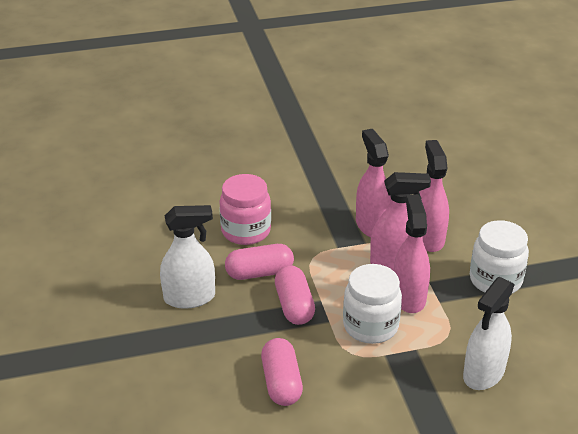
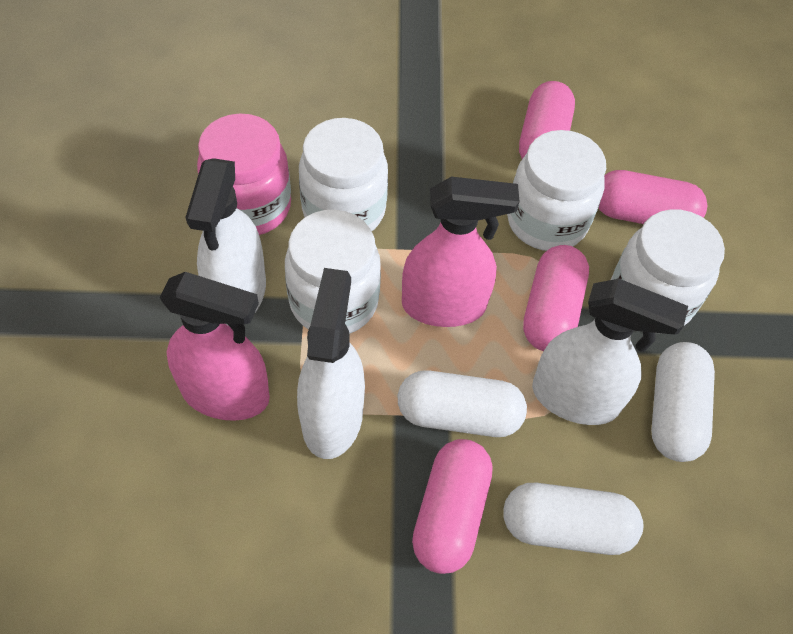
pink capsule: [225,244,294,280] [261,338,303,406] [275,265,315,325] = 3 -> [412,439,492,574] [519,81,575,159] [523,245,589,351] [599,170,707,224] = 4
pink spray bottle: [356,129,391,237] [370,172,431,270] [393,194,430,313] [419,140,449,252] = 4 -> [160,272,270,421] [402,177,519,327] = 2
white capsule: none = 0 -> [398,371,527,437] [503,483,643,555] [651,342,715,462] = 3
white jar: [343,264,402,344] [470,220,529,293] = 2 -> [285,210,381,334] [299,118,388,231] [507,130,606,251] [611,209,725,326] = 4
white spray bottle: [160,205,215,309] [463,277,515,390] = 2 -> [185,158,266,326] [297,268,365,459] [532,279,688,425] = 3

